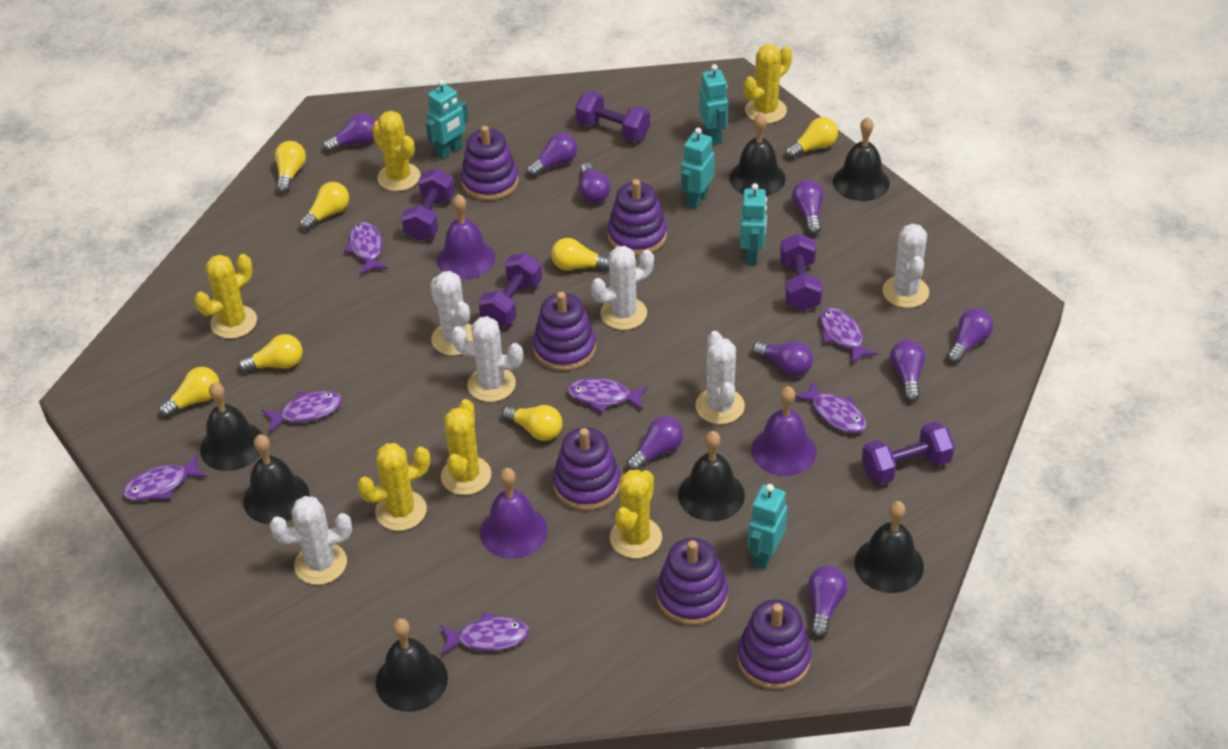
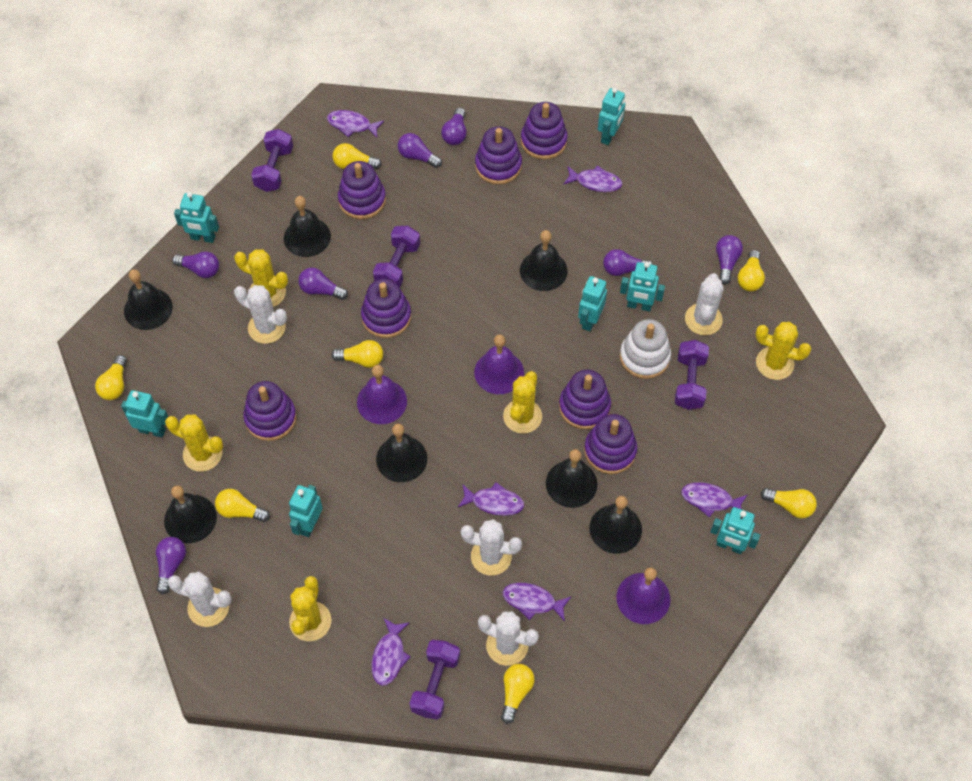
purple dumbbell: [401,168,455,241] [478,253,542,326] [575,91,650,142] [780,233,822,311] [862,422,955,485] = 5 -> [251,129,293,192] [373,226,420,287] [409,640,460,719] [675,340,709,410] = 4
purple fish: [123,455,207,501] [262,391,343,433] [344,222,388,275] [440,612,529,655] [567,378,648,413] [795,380,866,434] [820,307,878,364] = 7 -> [327,110,384,138] [371,618,411,686] [458,482,524,516] [503,583,571,621] [563,165,622,192] [681,482,747,517] = 6
purple light bulb: [323,113,375,152] [527,133,577,177] [579,163,611,203] [626,416,683,470] [752,341,813,376] [792,180,824,235] [808,566,848,638] [890,340,925,402] [947,308,994,364] = 9 -> [156,537,186,594] [172,251,219,278] [298,268,348,300] [398,133,442,168] [441,108,467,145] [603,249,653,276] [716,235,743,285] = 7
purple stacking toy: [461,126,519,201] [533,292,596,371] [553,427,621,511] [607,179,667,256] [656,538,728,625] [737,600,811,690] = 6 -> [243,381,297,441] [338,161,386,219] [361,279,411,338] [475,126,522,185] [521,102,568,160] [559,370,611,430] [584,414,637,474] = 7
turquoise robot: [426,79,468,159] [681,128,715,209] [699,64,728,145] [740,183,767,265] [748,484,787,569] = 5 -> [121,390,168,437] [174,192,219,243] [289,485,323,537] [578,276,607,331] [598,88,625,145] [620,262,665,312] [710,507,760,554] = 7
white cactus: [270,496,352,585] [430,271,473,356] [451,316,523,402] [591,246,654,330] [695,331,745,424] [883,223,929,308] = 6 -> [168,572,232,627] [234,285,287,344] [461,519,522,576] [478,611,539,666] [685,273,724,335] = 5
white stacking toy: none = 0 -> [620,319,671,379] = 1
yellow cactus: [195,254,257,339] [357,443,430,531] [372,111,420,191] [441,399,491,495] [610,470,662,558] [743,44,792,124] = 6 -> [165,414,223,471] [234,249,288,307] [289,576,331,641] [503,371,542,434] [755,322,811,380] = 5

